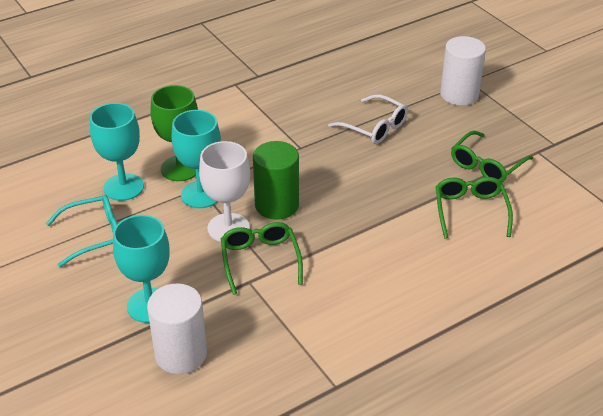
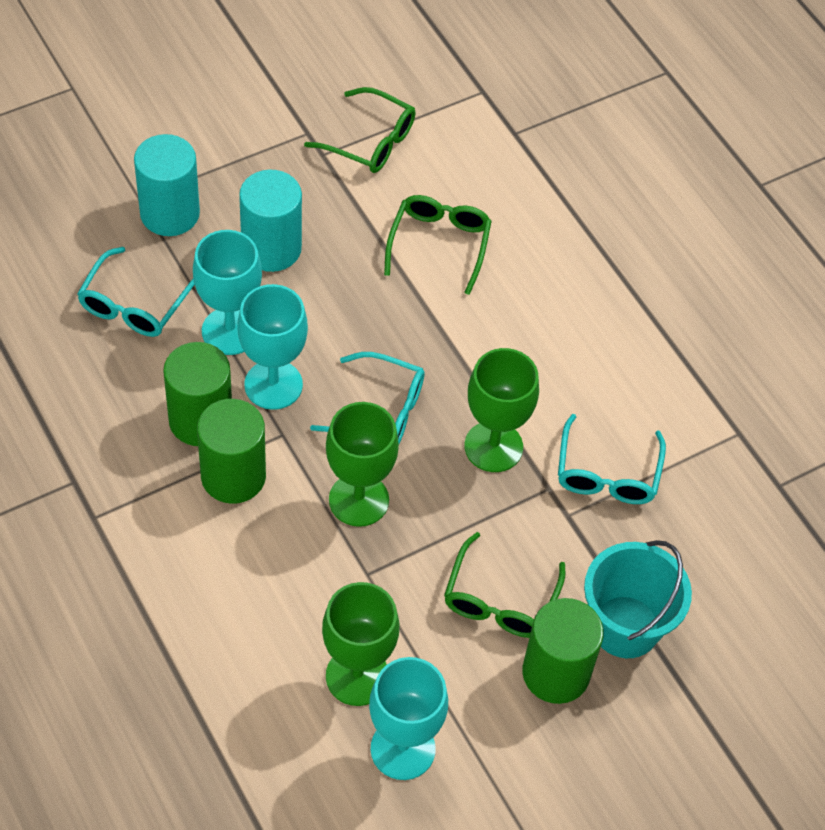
green cylinder: [253,141,299,220] = 1 -> [163,342,232,446] [197,399,266,504] [522,598,604,704] = 3
green goblet: [150,85,198,181] = 1 -> [322,582,399,706] [326,402,399,527] [464,348,539,472] = 3
turquoise bucket: none = 0 -> [584,540,692,658] = 1
turquoise cylinder: none = 0 -> [134,134,200,236] [239,169,302,272] = 2
turquoise glasses: [46,195,117,267] = 1 -> [77,247,195,337] [310,352,424,444] [558,414,666,504] = 3
white cylinder: [147,284,207,374] [440,36,486,106] = 2 -> none = 0
white glasses: [328,94,408,144] = 1 -> none = 0
white goblet: [199,141,250,242] = 1 -> none = 0

